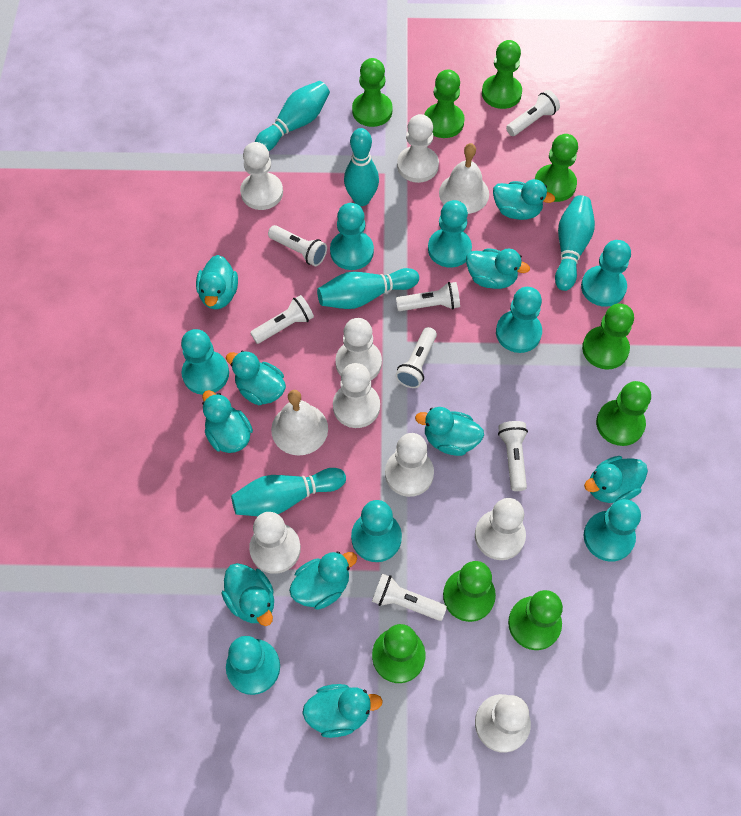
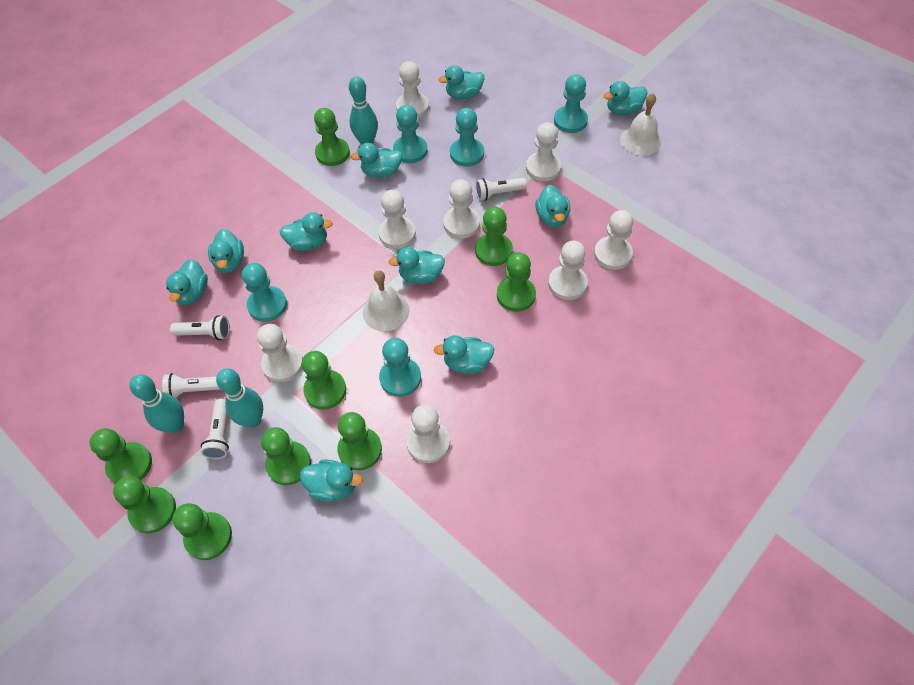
turquoise bowling pin: [231,468,346,516] [255,81,330,151] [317,268,419,309] [344,128,379,206] [555,195,595,291] = 5 -> [130,374,184,433] [216,368,263,428] [349,76,378,145] = 3
turquoise pawn: [181,329,229,395] [226,636,280,695] [330,203,374,270] [351,500,402,562] [428,200,472,268] [496,287,542,353] [581,240,631,307] [584,499,641,562] = 8 -> [242,263,287,322] [379,338,421,397] [393,105,427,163] [450,108,484,167] [554,74,588,133] = 5
white flashlight: [250,295,314,344] [268,225,327,266] [372,574,447,621] [395,327,437,388] [396,282,460,311] [498,421,528,491] [506,90,560,136] = 7 -> [162,373,221,398] [170,315,230,340] [201,399,229,459] [475,178,527,201] = 4

